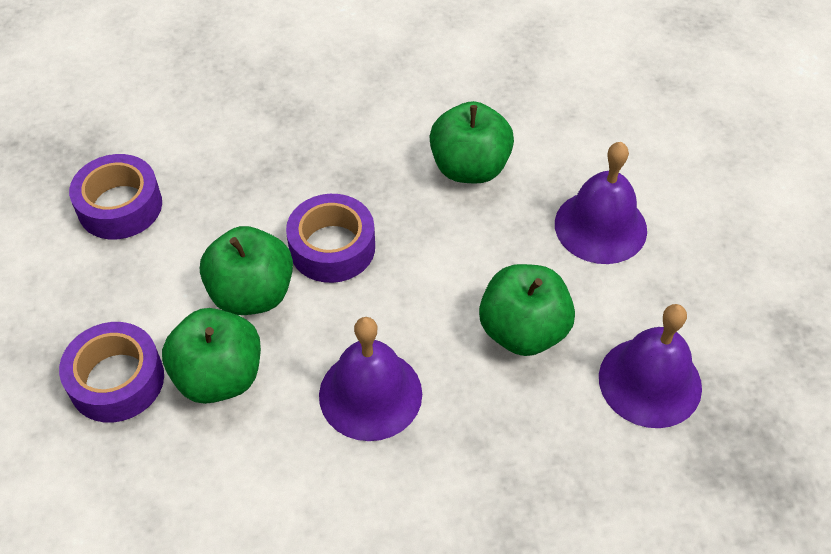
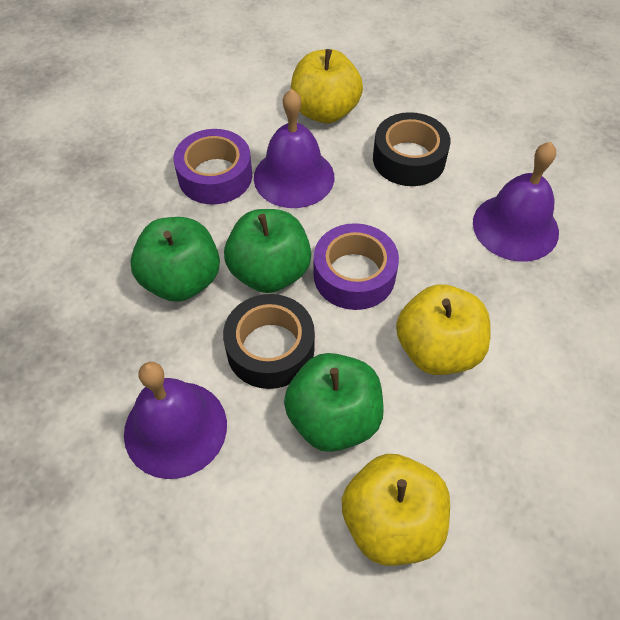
black tape: none = 0 -> [223,294,315,389] [373,112,451,186] = 2
green apple: [162,308,261,404] [200,226,293,315] [430,101,514,184] [479,264,575,356] = 4 -> [130,217,220,302] [224,209,311,293] [284,353,384,452] = 3
purple tape: [59,322,164,422] [69,154,162,239] [286,194,375,283] = 3 -> [173,129,252,205] [314,223,399,310] = 2
yellow apple: none = 0 -> [290,49,363,123] [342,454,450,566] [396,284,491,375] = 3

